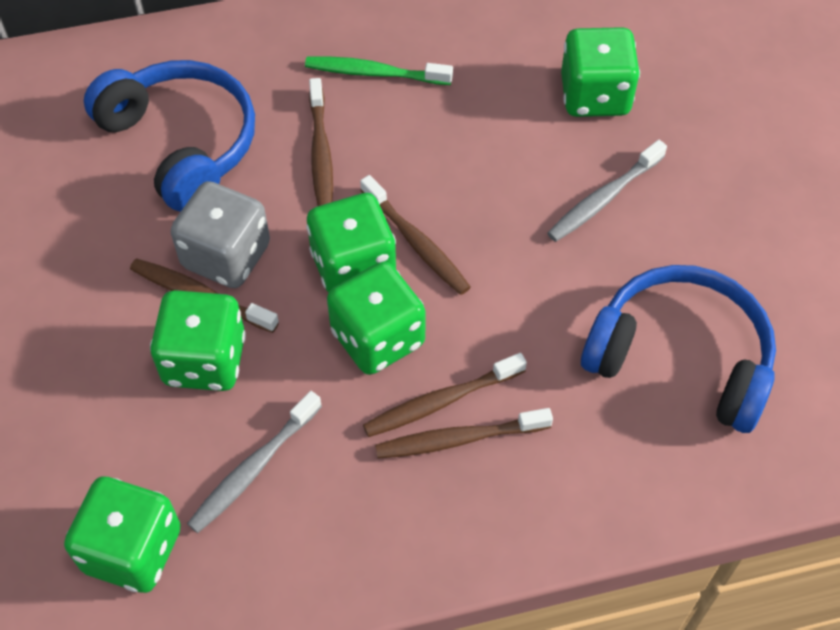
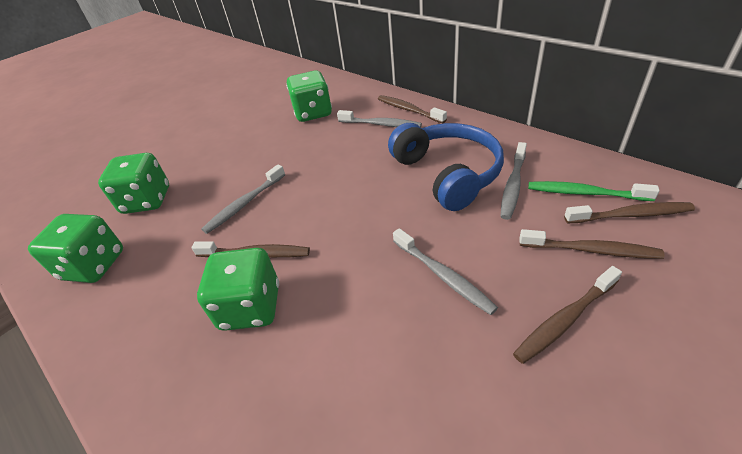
blue headphones: [84,60,255,212] [581,265,776,433] = 2 -> [388,123,504,211] = 1
green dice: [64,476,181,593] [150,290,246,391] [306,193,396,293] [327,262,426,375] [561,27,640,117] = 5 -> [28,214,123,283] [98,153,169,214] [197,248,279,331] [286,70,332,122] = 4
grey dice: [171,181,270,288] = 1 -> none = 0
grey toothbrush: [187,391,322,533] [547,140,667,242] = 2 -> [201,165,285,234] [337,110,422,127] [393,228,498,315] [500,142,527,220] = 4

